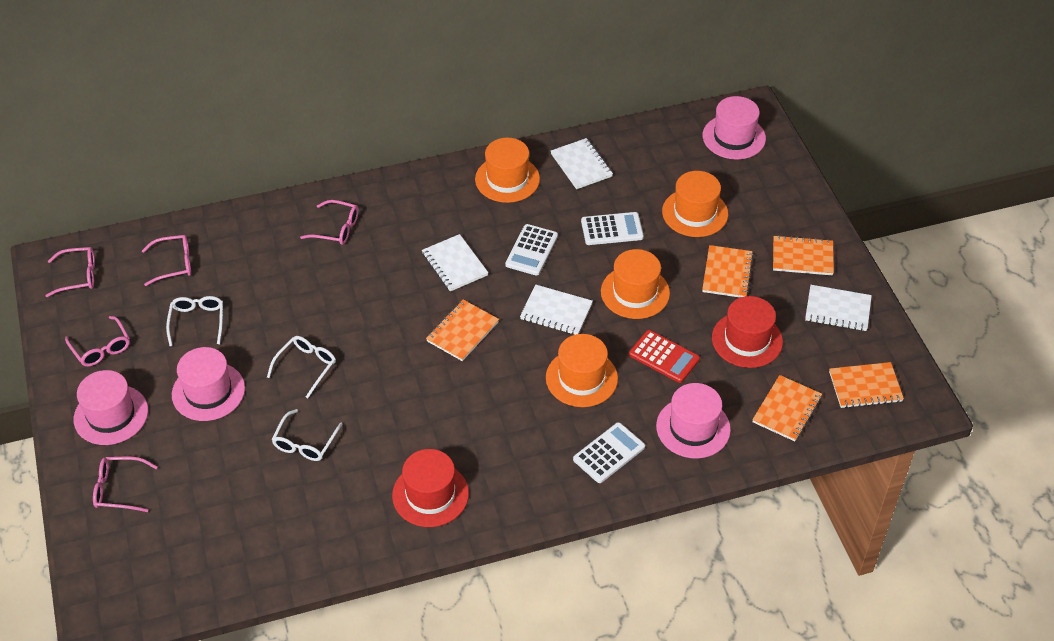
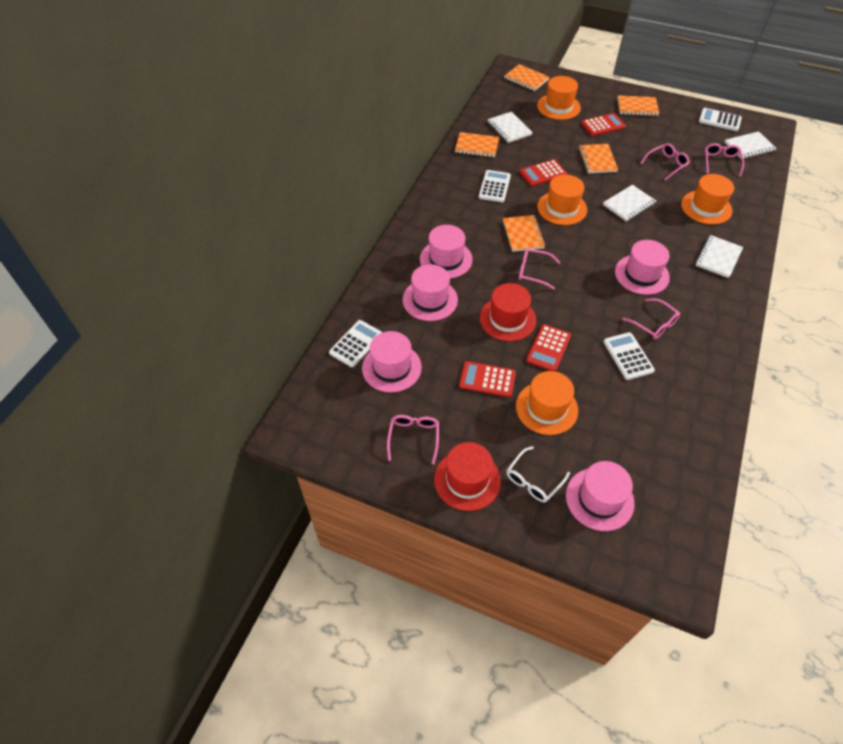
pink hat: [74,370,148,445] [172,347,245,421] [656,383,731,458] [703,96,766,160] = 4 -> [362,331,422,393] [403,264,458,321] [420,225,473,279] [566,461,635,531] [615,240,670,295] = 5
red calculator: [629,330,700,383] = 1 -> [459,361,516,397] [520,159,567,186] [526,324,571,371] [581,113,626,136] = 4
white calculator: [505,224,558,276] [573,422,645,483] [581,212,644,245] = 3 -> [329,320,382,367] [479,170,511,202] [603,332,655,380] [699,108,742,131] = 4
white glasses: [166,296,223,346] [267,336,336,398] [271,409,343,461] = 3 -> [507,446,570,502] = 1

